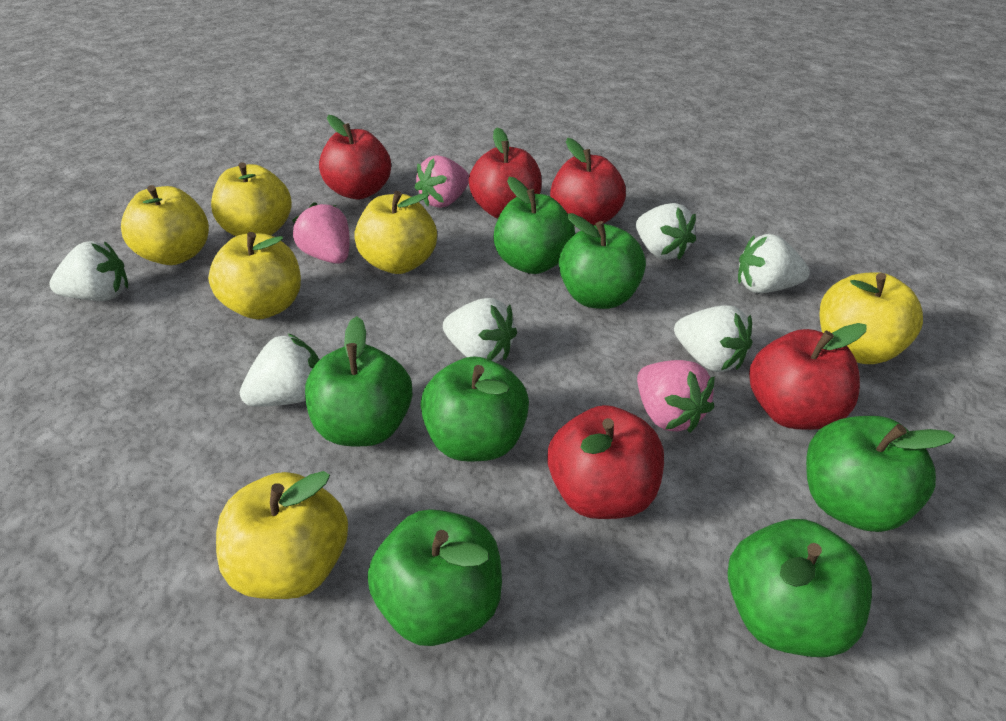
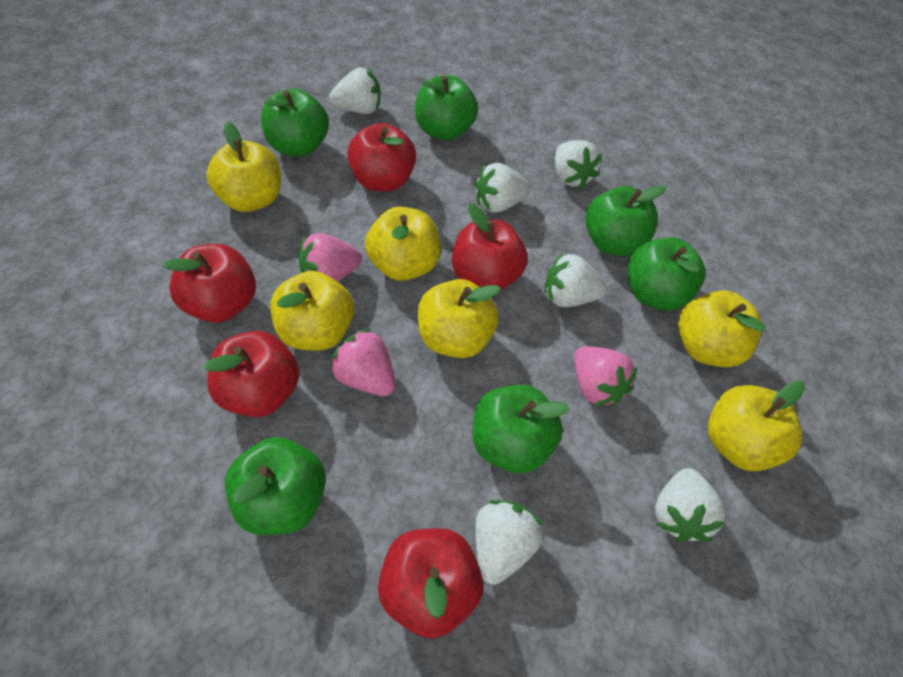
green apple: [305,316,412,446] [368,509,502,646] [420,356,529,461] [493,177,575,274] [559,213,646,309] [728,519,872,657] [806,416,955,532] = 7 -> [225,437,326,535] [261,89,329,157] [415,75,478,141] [473,385,569,473] [585,186,666,256] [628,237,705,310] = 6

